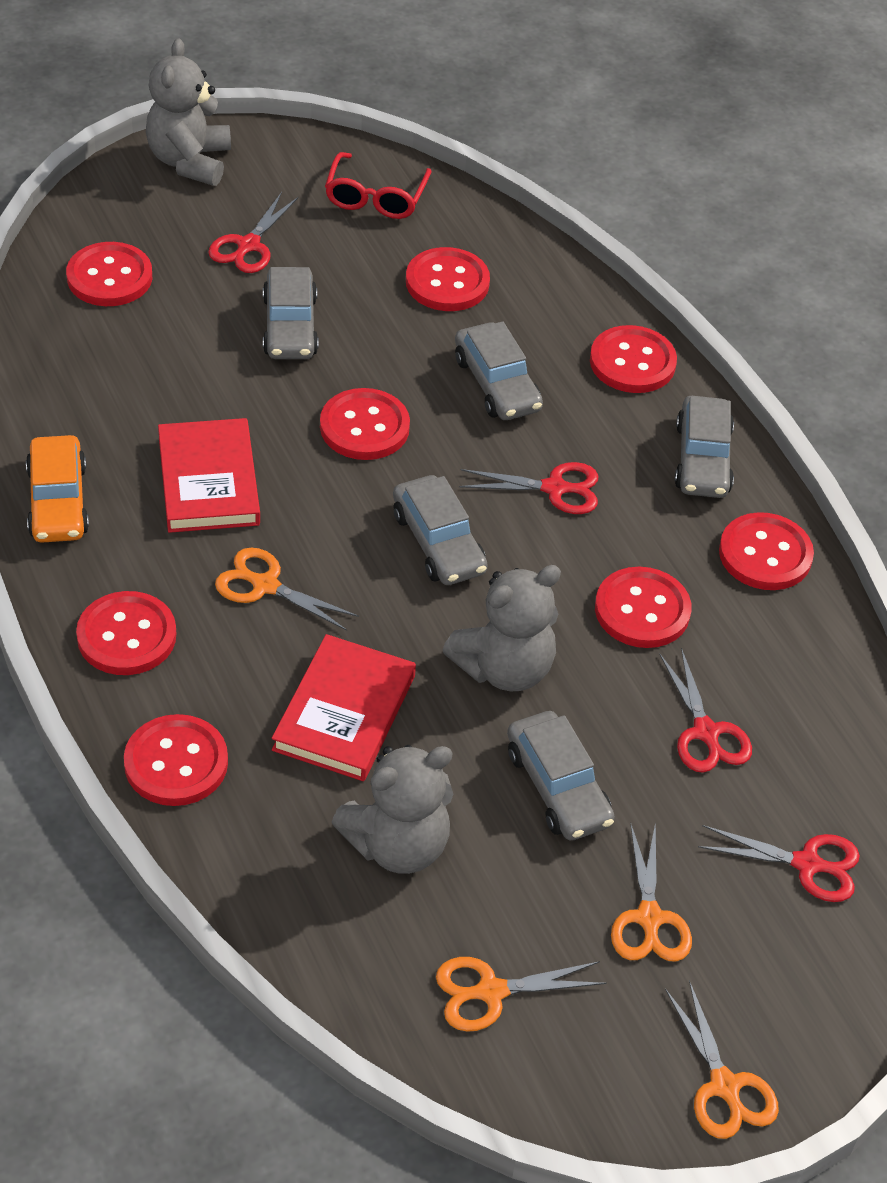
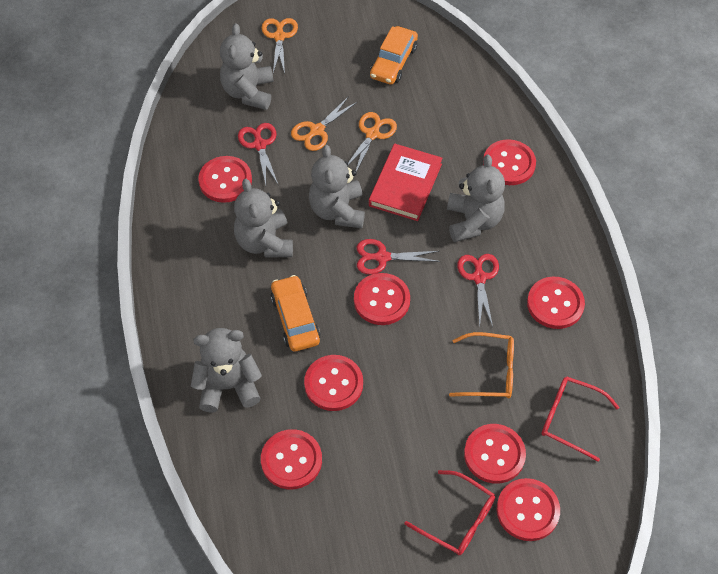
grey car: [263,267,318,359] [393,475,488,585] [455,321,543,420] [507,711,615,840] [675,396,734,498] = 5 -> none = 0
grey teddy bear: [146,38,231,186] [331,745,453,874] [443,565,561,691] = 3 -> [191,328,262,413] [220,23,273,110] [234,179,293,258] [309,145,365,228] [447,155,505,242] = 5
orange car: [26,435,89,543] = 1 -> [271,275,321,352] [370,26,418,85] = 2
orange glasses: none = 0 -> [449,332,514,399] = 1
orange scissors: [215,548,359,631] [436,957,607,1032] [611,822,692,962] [665,980,779,1139] = 4 -> [262,18,298,74] [291,96,357,151] [348,112,397,172] = 3
red book: [158,418,260,533] [272,634,416,781] = 2 -> [369,144,442,221] = 1
red glasses: [325,152,432,219] = 1 -> [405,470,495,555] [541,377,619,462] = 2
red scissors: [208,192,299,273] [459,462,598,514] [659,648,752,773] [698,825,860,902] = 4 -> [238,123,279,186] [357,239,441,275] [457,254,499,327] = 3

